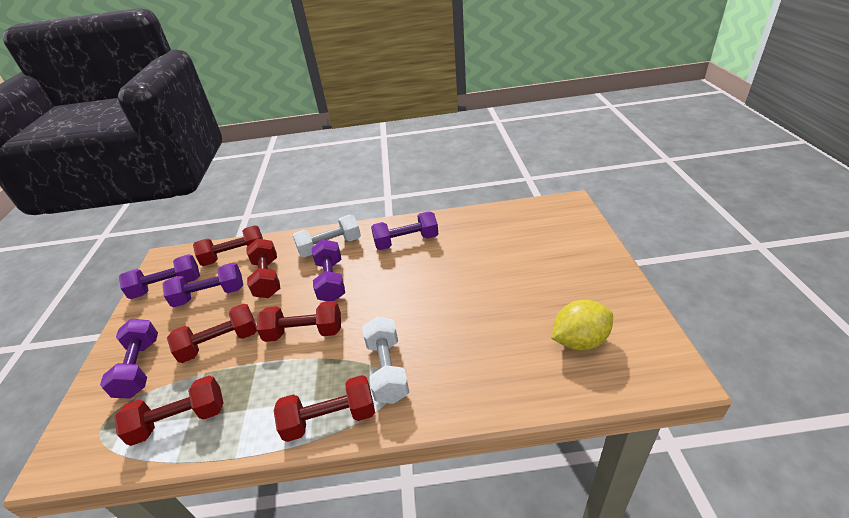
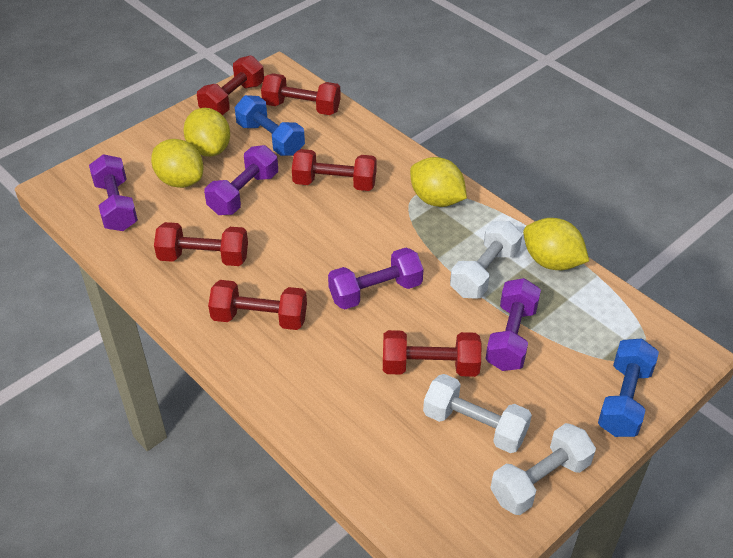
blue dumbbell: none = 0 -> [235,95,305,156] [598,339,659,437] = 2
purple dumbbell: [100,319,158,398] [119,254,200,299] [163,263,243,307] [312,239,345,301] [371,211,438,250] = 5 -> [89,154,138,231] [204,145,278,215] [328,248,424,309] [485,278,541,371] = 4
white dumbbell: [293,215,361,257] [362,317,409,404] = 2 -> [423,374,532,453] [450,221,522,299] [490,423,596,515] = 3
yellow lemon: [551,300,613,351] = 1 -> [151,139,203,188] [183,108,230,157] [410,157,467,207] [523,218,589,270] = 4

